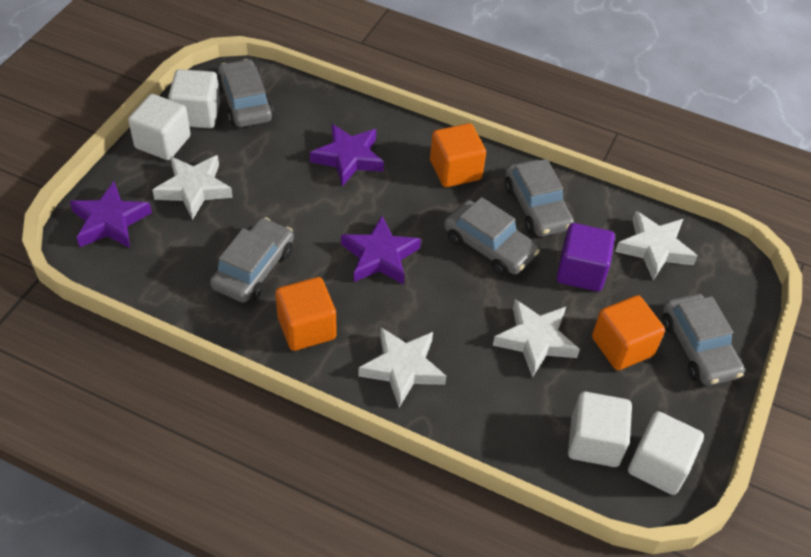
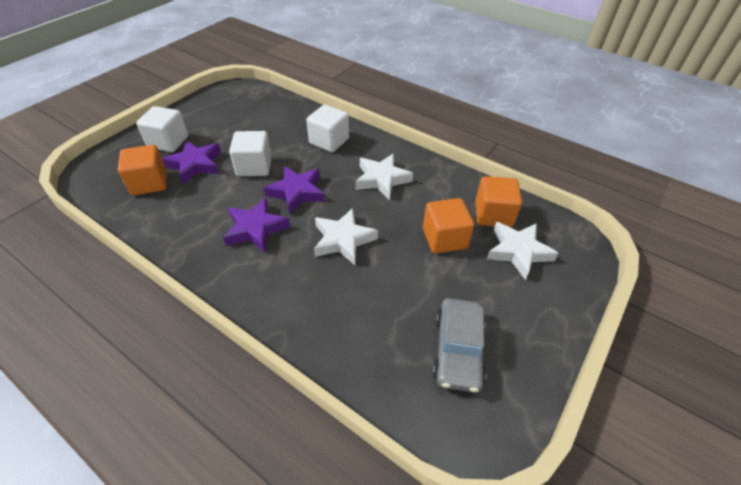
grey car: [210,217,294,303] [217,59,274,127] [444,197,540,276] [505,159,574,237] [662,294,745,386] = 5 -> [432,298,486,393] = 1
purple cube: [557,223,615,291] = 1 -> none = 0
white cube: [128,94,191,160] [168,69,220,128] [568,392,632,467] [628,411,704,495] = 4 -> [136,106,188,152] [229,131,272,176] [306,105,349,152] = 3
white star: [152,155,233,220] [359,327,446,407] [493,299,580,378] [615,211,698,280] = 4 -> [314,208,378,265] [355,154,413,200] [487,222,559,280] = 3

